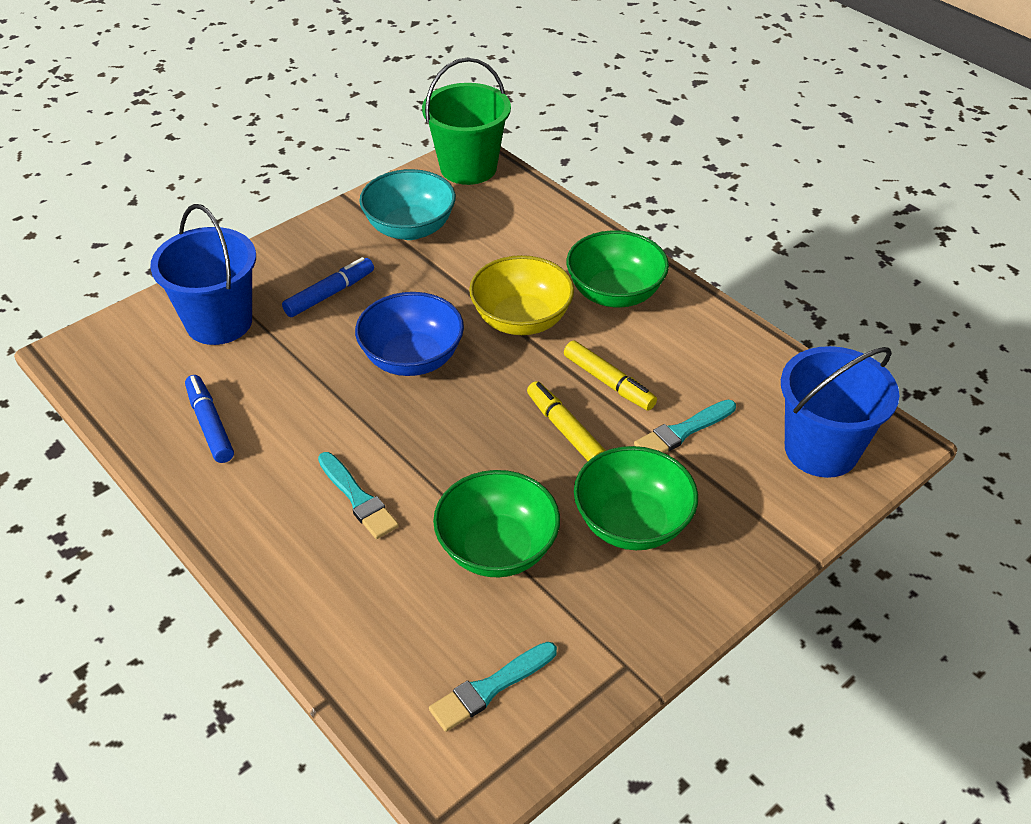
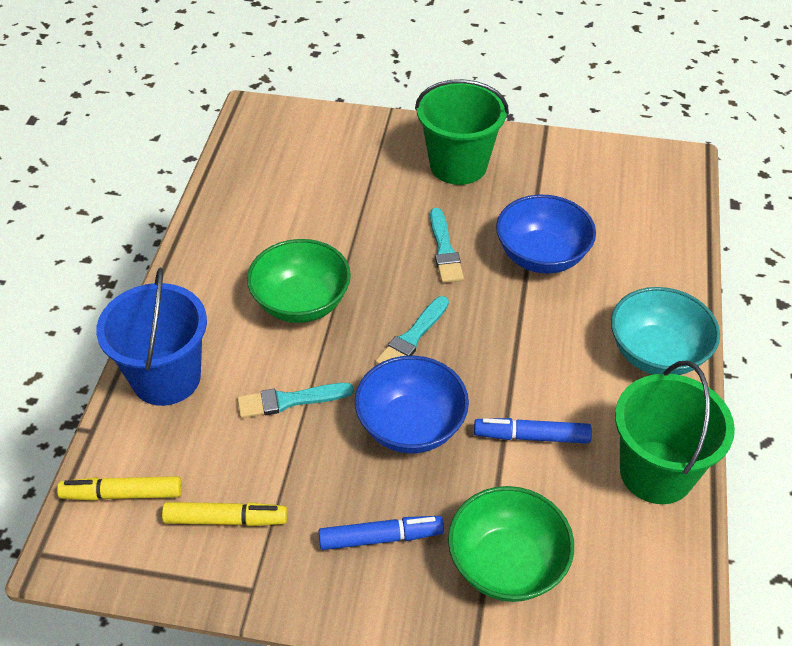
blue bowl: [355,292,464,376] = 1 -> [355,356,469,454] [496,195,596,273] = 2
blue bucket: [150,204,256,345] [781,346,899,478] = 2 -> [96,267,207,406] = 1
green bowl: [433,470,560,577] [566,230,669,308] [574,446,698,550] = 3 -> [247,239,351,323] [448,486,574,602] = 2
green bucket: [422,58,511,185] = 1 -> [415,79,509,185] [615,361,735,504] = 2
yellow bowl: [469,255,574,335] = 1 -> none = 0

